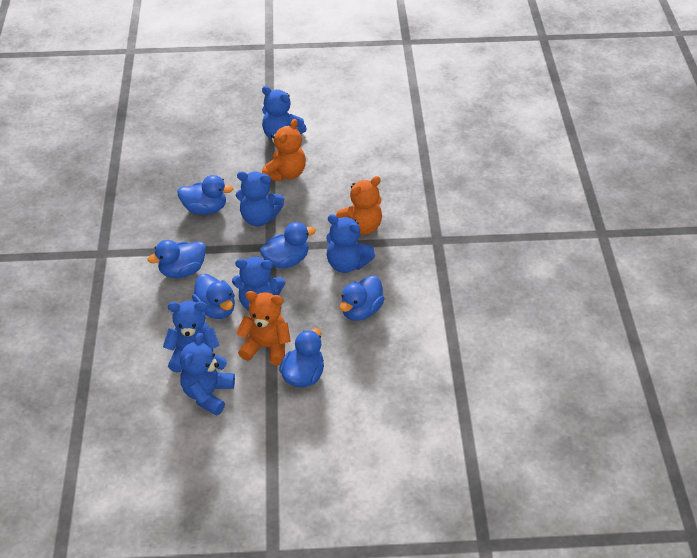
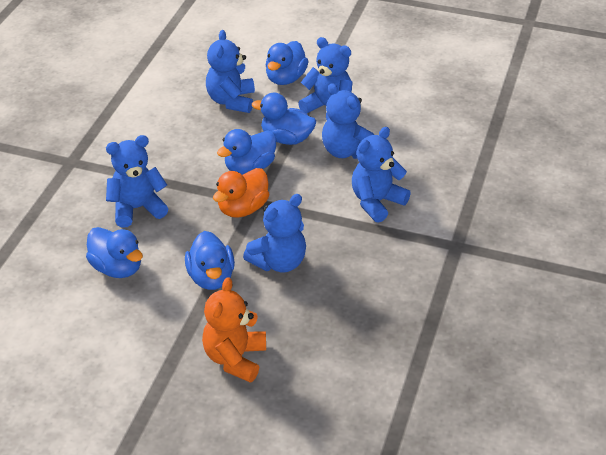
blue duck: [148,240,206,278] [177,175,233,215] [192,274,235,319] [260,222,316,268] [279,328,324,387] [340,275,385,321] = 6 -> [86,227,143,278] [185,231,235,290] [217,129,276,175] [252,93,316,145] [266,41,309,85] = 5
orange duck: none = 0 -> [213,168,269,218] = 1
orange teddy bear: [236,291,291,366] [262,119,306,182] [336,176,382,235] = 3 -> [202,277,266,383] = 1

